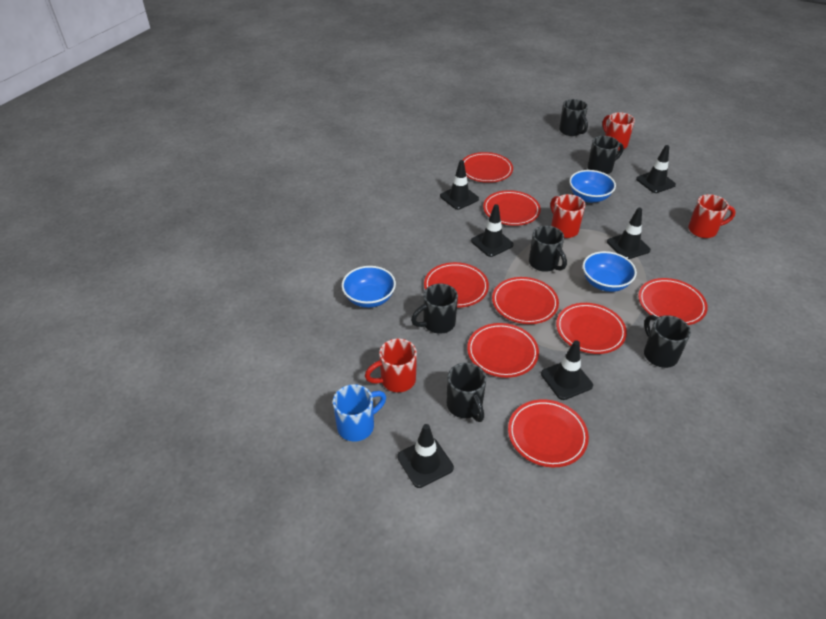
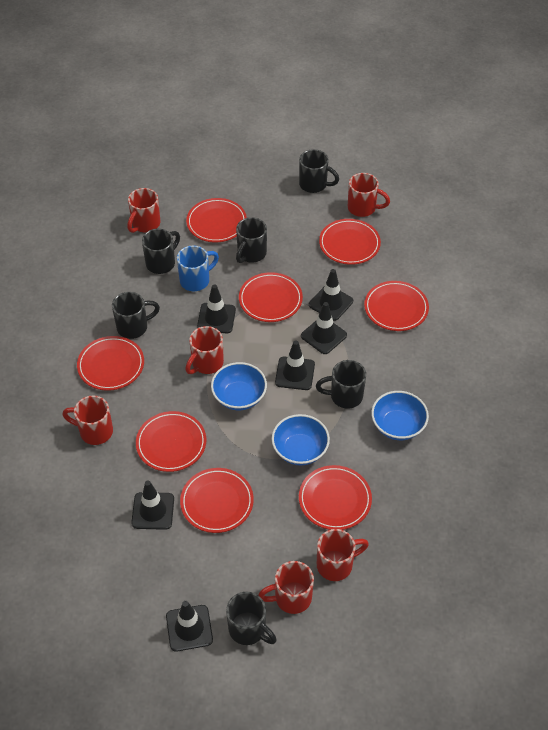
red mug: [365,338,417,392] [550,194,585,238] [602,112,635,150] [688,194,736,238] = 4 -> [62,395,113,445] [127,188,160,233] [185,326,224,374] [259,561,314,614] [317,529,369,581] [348,173,390,217] = 6

